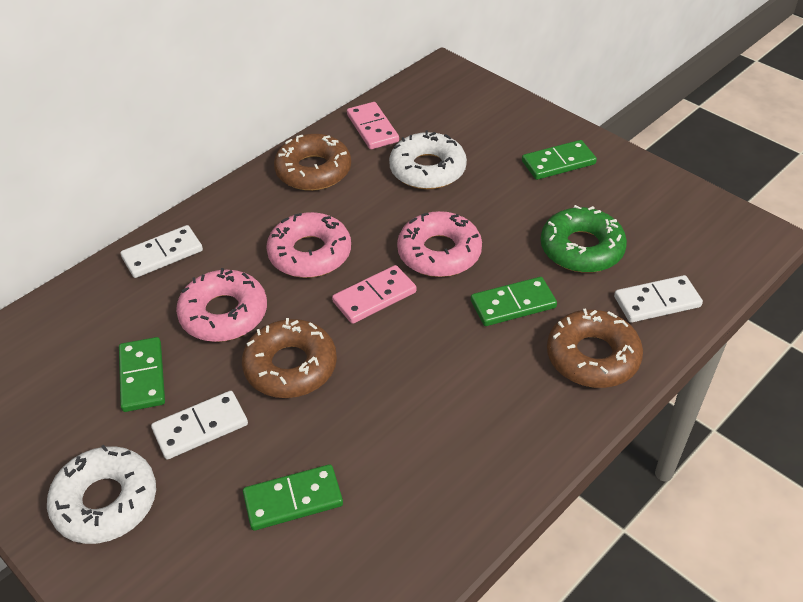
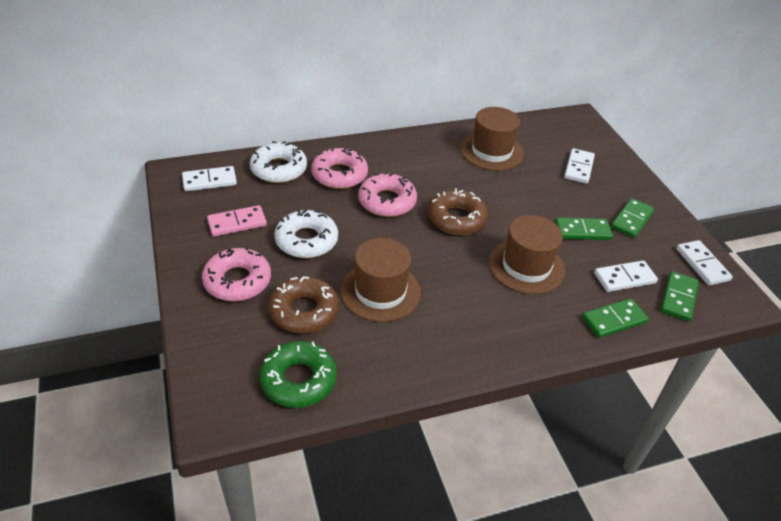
brown donut: [242,318,337,398] [274,134,351,191] [547,309,643,388] = 3 -> [268,276,339,334] [428,188,488,235] = 2
brown hat: none = 0 -> [340,238,421,322] [460,107,524,171] [489,215,565,294] = 3
pink domino: [332,265,416,324] [347,102,399,149] = 2 -> [207,205,267,236] = 1
white domino: [120,225,203,278] [151,391,248,460] [614,275,703,323] = 3 -> [182,166,237,191] [564,148,595,184] [594,260,658,292] [676,240,733,286] = 4

